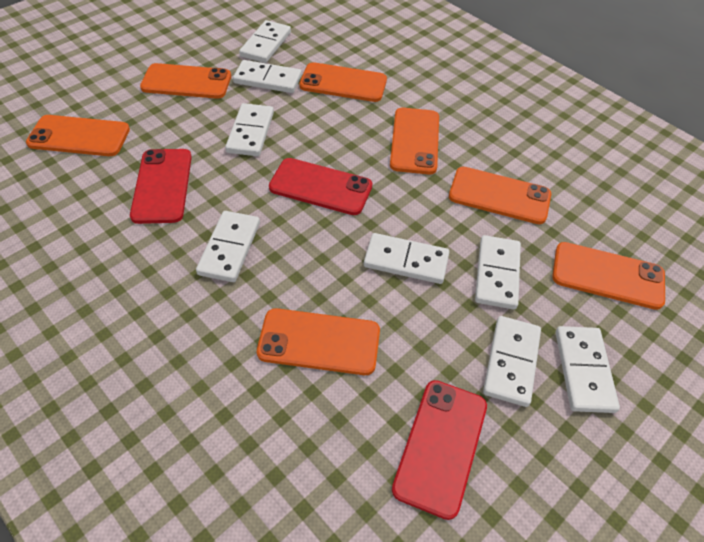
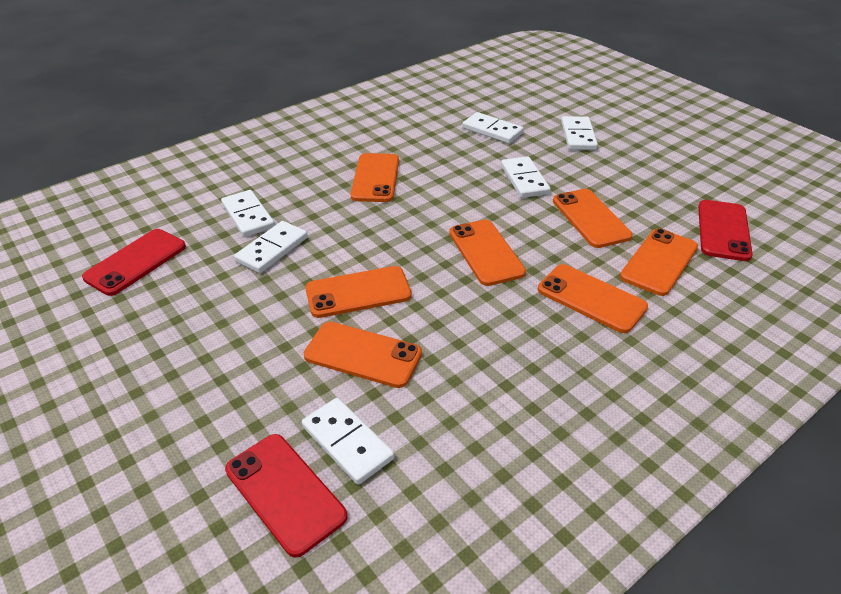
white domino: [196,211,260,282] [225,103,274,156] [233,60,302,93] [239,20,291,63] [364,233,449,284] [475,235,521,310] [483,316,541,407] [556,326,620,413] = 8 -> [221,190,275,237] [234,221,308,273] [302,398,394,485] [462,112,524,144] [501,156,551,198] [561,116,598,150] = 6

